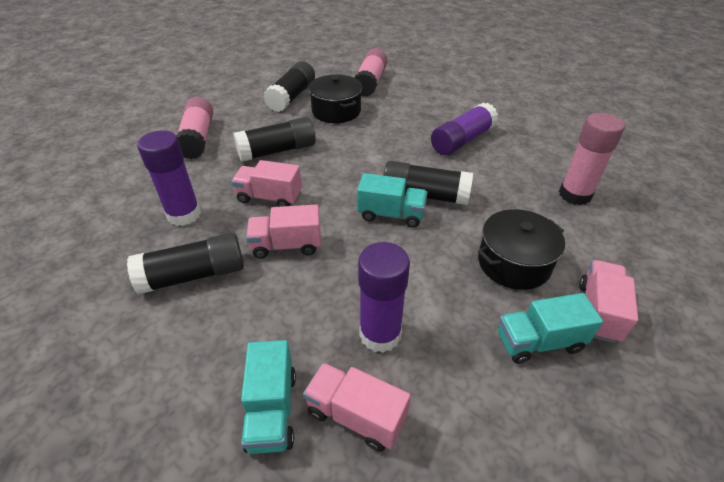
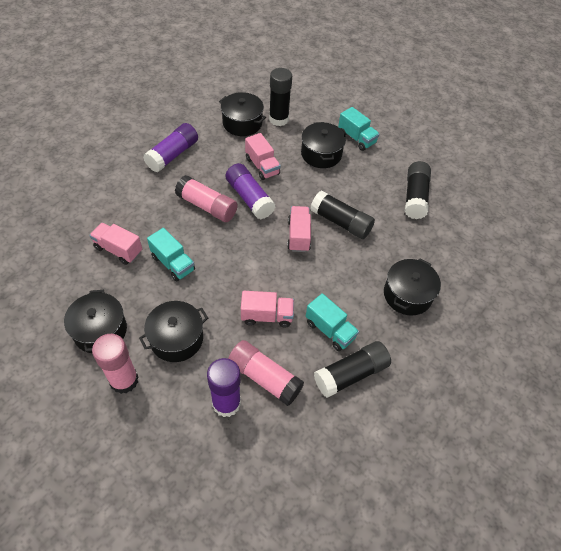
black pot: [309,74,362,123] [478,209,565,290] = 2 -> [64,290,127,353] [139,301,208,362] [219,92,266,136] [301,122,346,168] [384,259,441,315] = 5

